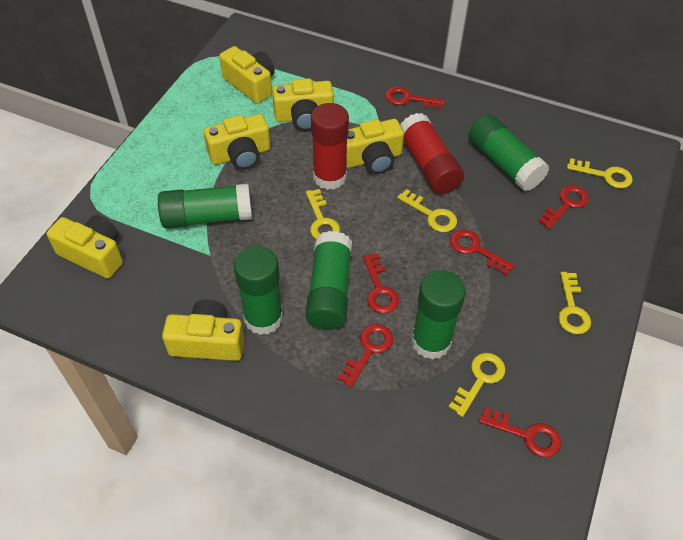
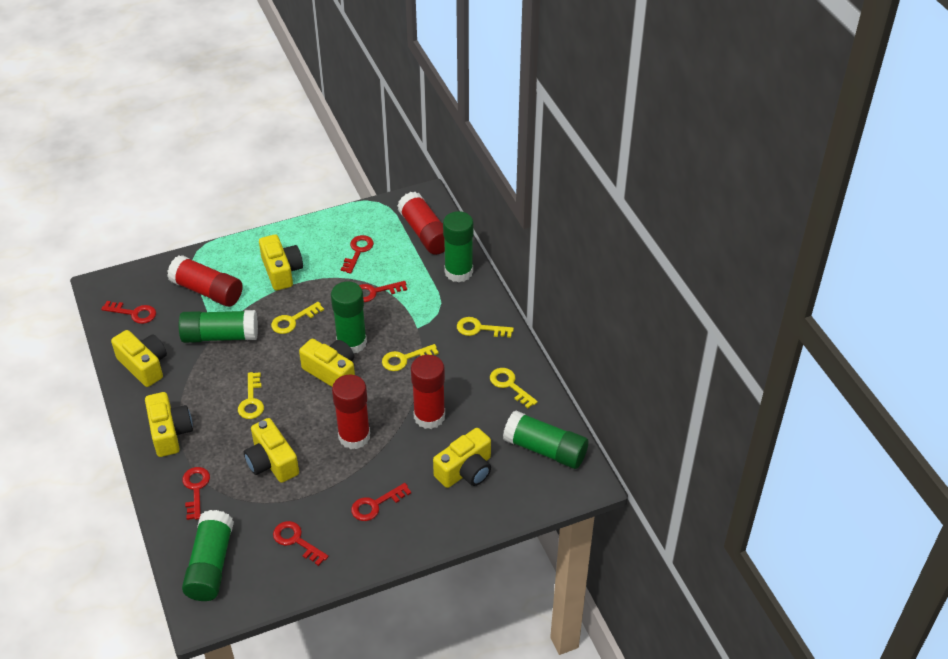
red glue stick: [311,103,349,190] [401,113,464,194] = 2 -> [167,255,243,307] [332,374,370,449] [397,192,445,255] [411,355,445,429] = 4

